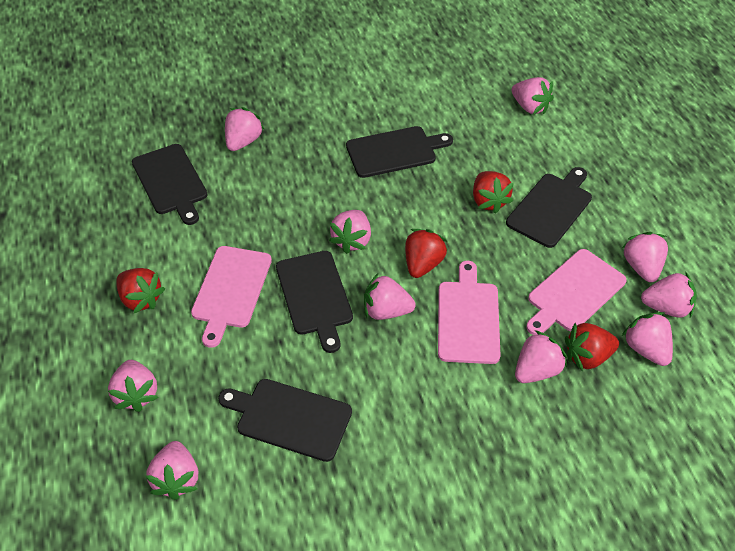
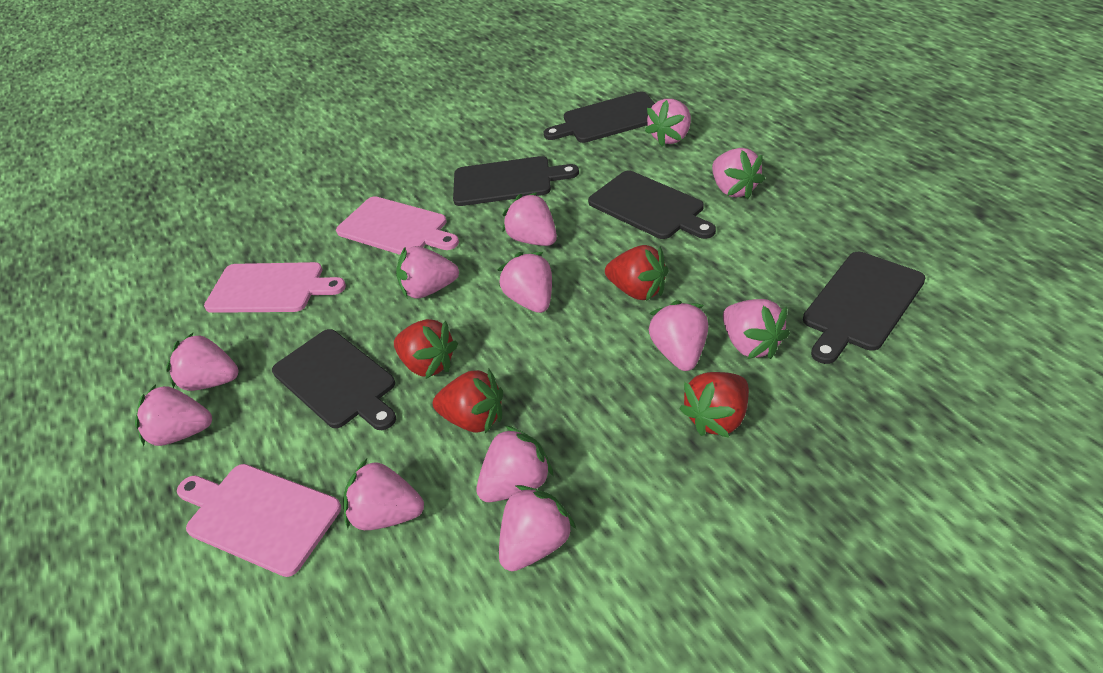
pink strawberry: [108,360,159,412] [146,441,198,500] [225,107,264,151] [329,210,371,254] [364,273,416,320] [512,77,554,114] [515,330,567,383] [622,232,668,282] [622,312,673,366] [641,271,697,318] = 10 -> [135,384,212,446] [166,333,239,391] [343,458,424,530] [396,246,459,299] [476,425,554,502] [497,252,552,313] [499,485,576,571] [502,192,557,246] [645,99,691,147] [649,300,708,371] [712,148,765,199] [723,299,790,359] = 12

